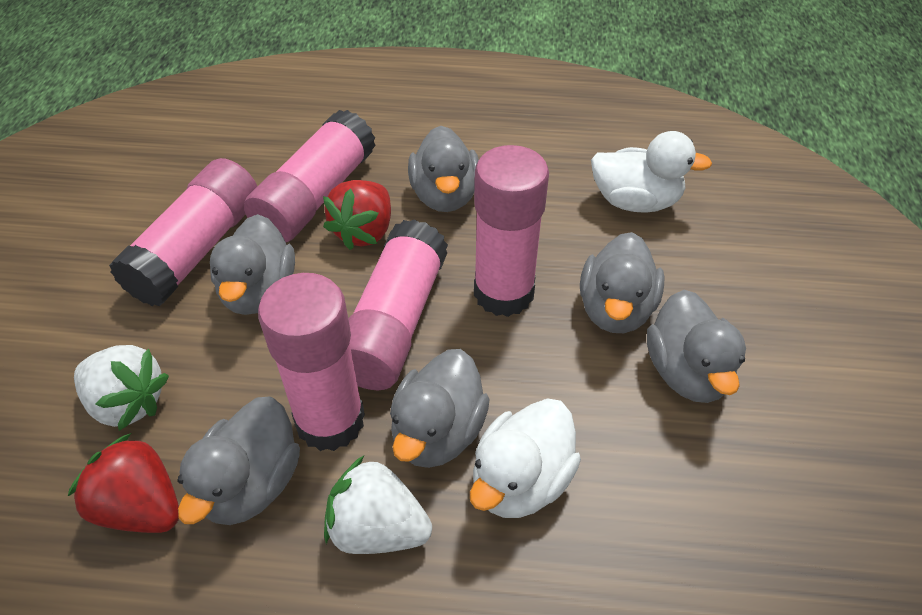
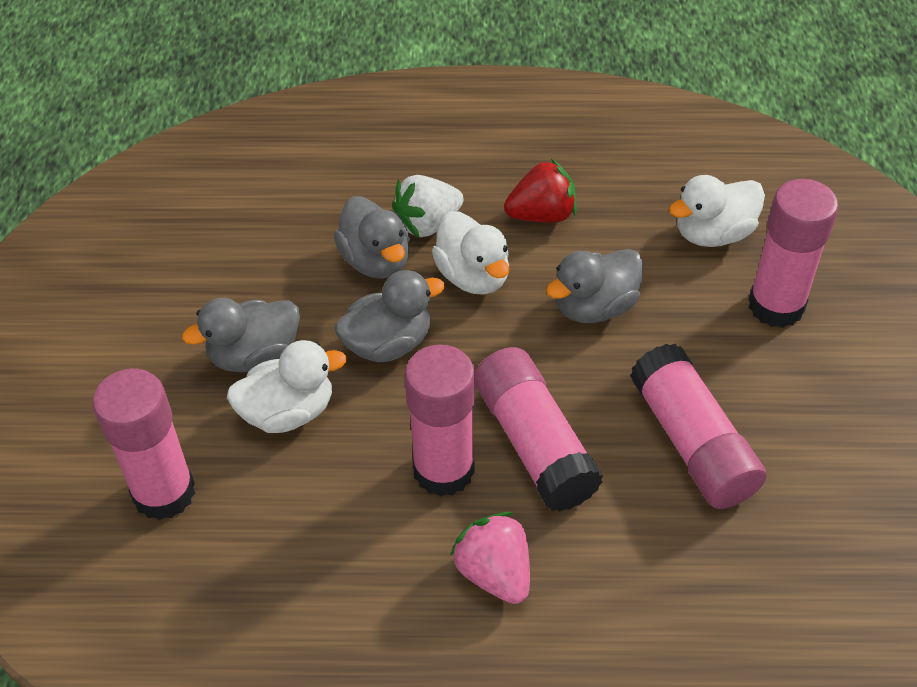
grey duck: [177,397,300,525] [210,214,295,315] [390,349,490,468] [408,126,479,212] [580,232,665,333] [647,290,746,403] = 6 -> [182,298,300,373] [334,196,410,279] [334,270,445,362] [546,249,644,323] = 4
pink strawberry: none = 0 -> [450,512,530,604] = 1
red strawberry: [68,433,179,533] [323,180,391,250] = 2 -> [504,159,576,223] = 1
white duck: [470,398,581,518] [591,131,712,213] = 2 -> [227,340,347,433] [432,211,509,295] [669,175,765,247] = 3
white strawberry: [74,345,169,431] [324,455,432,554] = 2 -> [392,175,464,238] = 1

